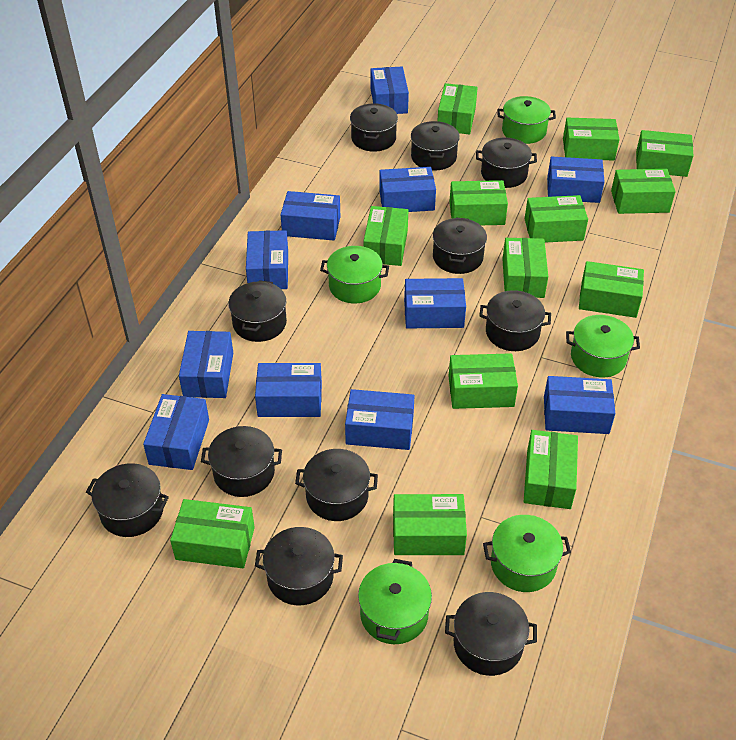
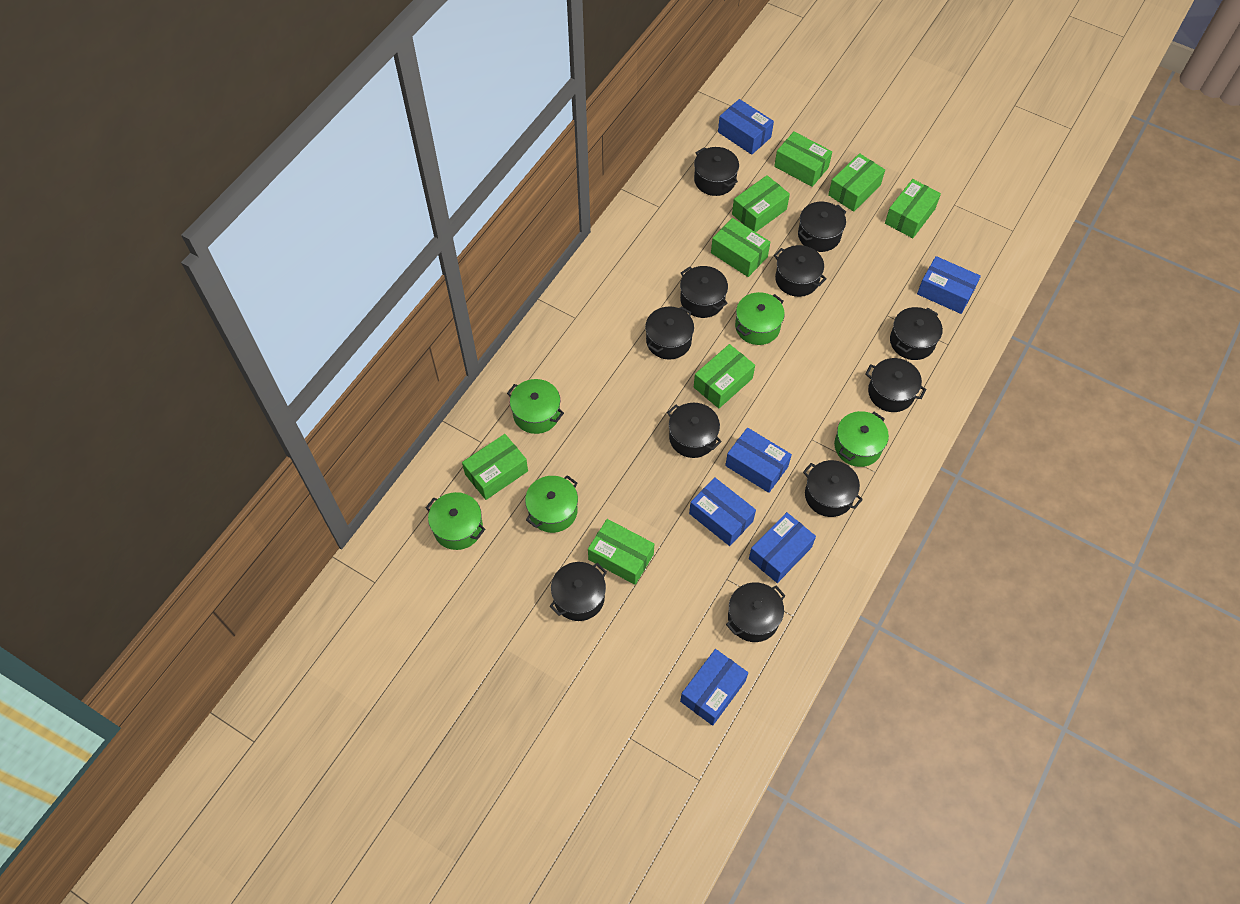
blue box: [143,394,209,470] [179,331,233,398] [246,230,288,289] [255,363,322,417] [281,191,340,241] [345,389,415,450] [371,67,409,114] [379,167,436,212] [404,278,466,328] [544,376,615,434] [547,157,605,203] = 11 -> [680,649,748,726] [689,477,756,546] [718,99,774,155] [725,428,792,493] [749,512,816,583] [917,256,981,314] = 6
green box: [170,499,255,568] [363,206,409,266] [393,494,467,555] [437,83,478,134] [448,353,518,409] [449,180,508,225] [502,238,548,298] [524,430,578,509] [525,195,588,243] [563,118,620,161] [579,261,644,318] [611,169,676,214] [636,130,694,177] = 13 -> [462,434,528,500] [588,519,654,585] [694,344,755,409] [711,218,770,277] [732,175,790,232] [774,132,832,187] [828,153,885,212] [885,179,941,238] = 8

